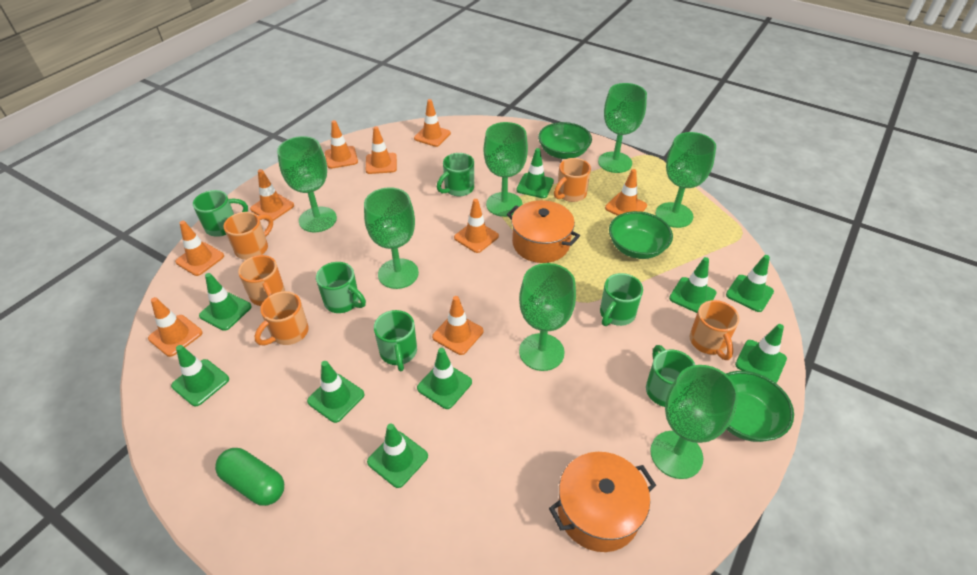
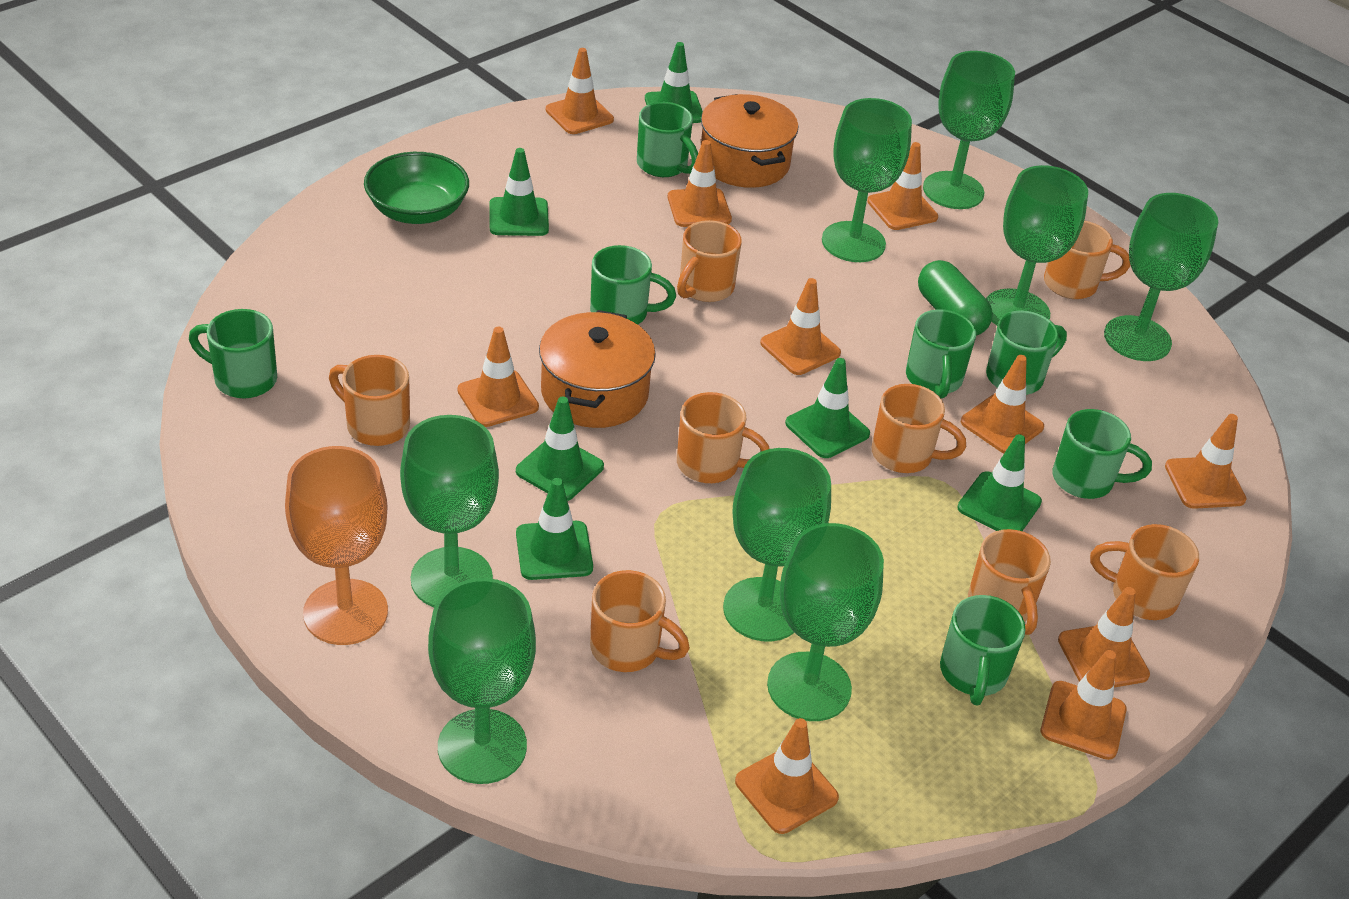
green bowl: [538,122,592,159] [609,211,673,259] [726,371,794,442] = 3 -> [364,152,469,224] = 1
green goblet: [277,136,337,233] [364,187,419,289] [484,122,528,217] [519,263,576,371] [598,83,647,173] [650,365,738,479] [656,132,716,228] = 7 -> [400,415,499,608] [428,578,536,784] [723,448,831,642] [767,523,884,721] [822,98,912,262] [923,51,1015,209] [986,165,1088,325] [1104,193,1218,361] = 8
green mug: [193,190,248,237] [316,262,366,313] [374,310,417,371] [437,153,474,196] [600,273,643,326] [646,345,695,407] = 6 -> [189,309,277,398] [590,245,676,324] [637,102,698,177] [906,309,976,399] [940,595,1025,706] [986,310,1067,395] [1052,409,1152,499] = 7
green traffic cone: [171,345,229,406] [199,273,252,331] [307,361,365,423] [367,423,428,488] [417,348,472,409] [516,148,554,198] [669,257,717,313] [726,255,774,312] [735,324,787,383] = 9 -> [489,148,549,236] [516,396,604,501] [516,478,593,580] [645,42,703,123] [785,358,870,458] [957,434,1042,531] = 6
orange goblet: none = 0 -> [285,446,388,645] = 1
orange mug: [224,212,273,260] [238,255,285,306] [254,291,309,345] [554,158,591,202] [690,300,740,360] = 5 -> [329,355,410,446] [590,570,690,672] [677,220,742,302] [677,392,770,483] [872,384,966,473] [968,529,1051,635] [1044,221,1131,299] [1090,524,1199,620] = 8
orange traffic cone: [148,297,203,357] [175,221,224,276] [250,169,294,221] [325,120,358,169] [366,126,397,174] [414,99,451,147] [432,296,483,355] [454,199,499,253] [605,169,647,216] = 9 -> [457,327,539,427] [546,48,614,134] [668,140,732,227] [735,718,839,834] [760,278,841,375] [867,142,938,230] [961,355,1044,453] [1041,650,1127,760] [1058,587,1150,687] [1165,414,1246,509] = 10

